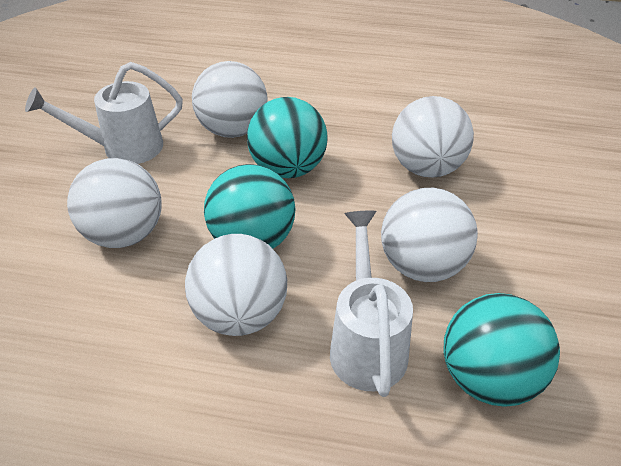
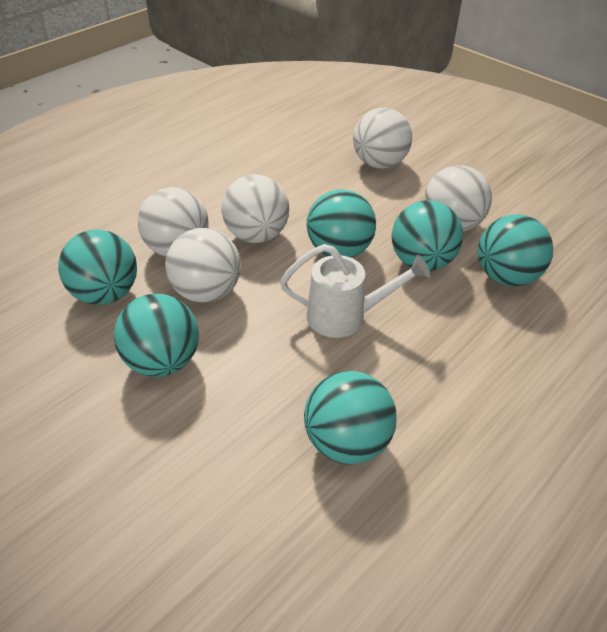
turquoise ball: [204,164,295,249] [247,97,328,178] [444,293,560,407] = 3 -> [58,230,137,305] [114,294,199,377] [304,371,397,464] [307,189,376,258] [392,200,463,271] [478,214,553,286] = 6
white watering can: [25,62,183,164] [330,211,413,397] = 2 -> [280,244,430,338] = 1

